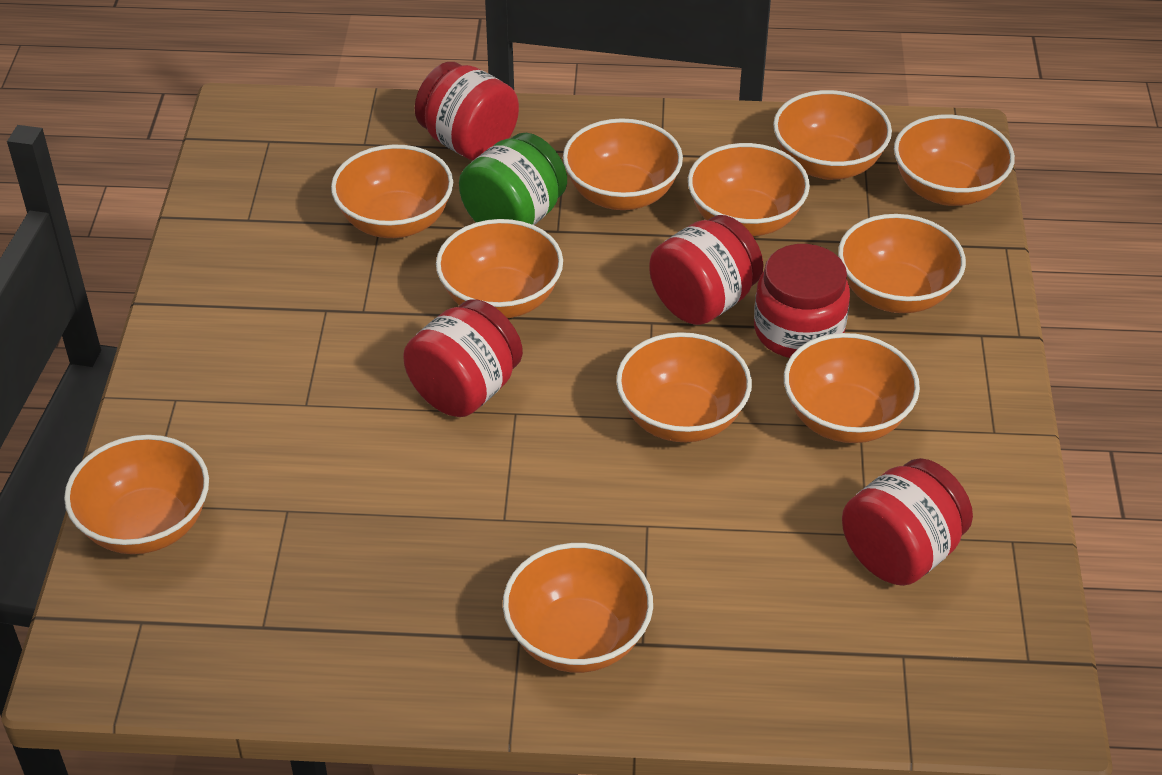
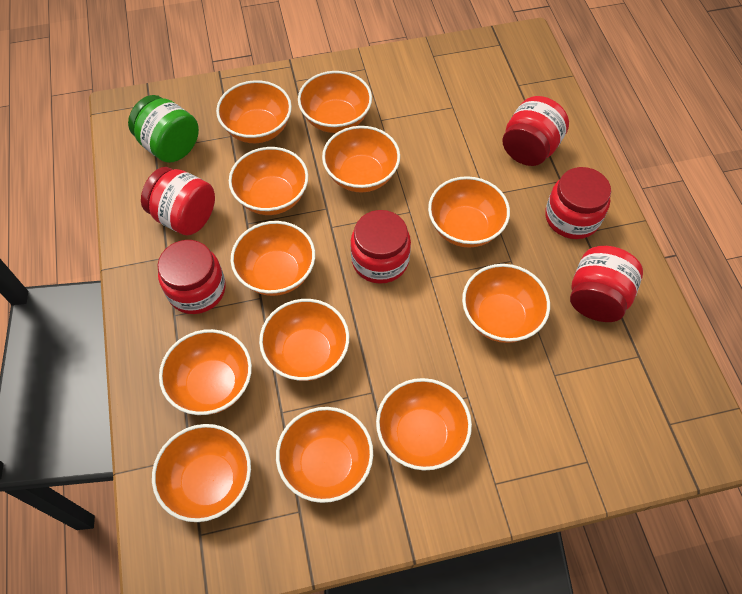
orange bowl: [64,435,209,554] [331,144,453,238] [436,219,563,318] [503,543,653,673] [563,118,683,210] [616,332,752,442] [688,143,810,237] [773,90,892,180] [784,333,920,443] [838,214,966,313] [894,115,1015,206] = 11 -> [152,424,251,522] [159,329,252,415] [216,80,292,143] [229,147,308,215] [231,221,315,296] [259,299,349,381] [276,407,373,503] [298,71,372,133] [322,126,400,192] [376,378,472,470] [428,176,510,248] [462,264,550,343] = 12
red jar: [403,299,523,417] [415,62,519,160] [649,215,763,325] [754,244,850,358] [842,458,973,586] = 5 -> [141,167,215,235] [157,240,226,314] [350,210,411,284] [502,96,569,166] [545,167,611,239] [570,246,643,322] = 6

